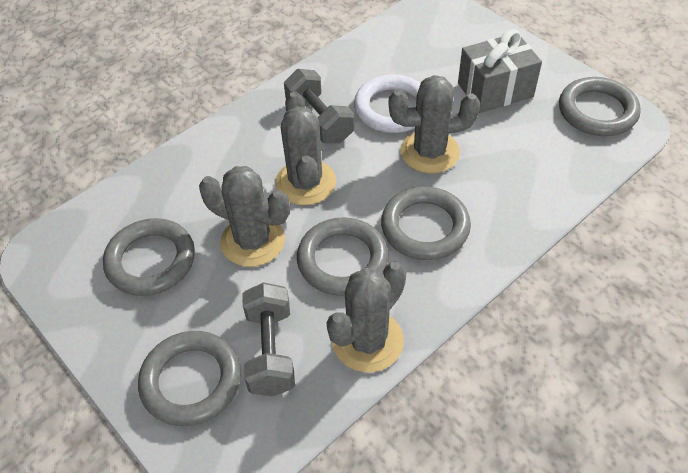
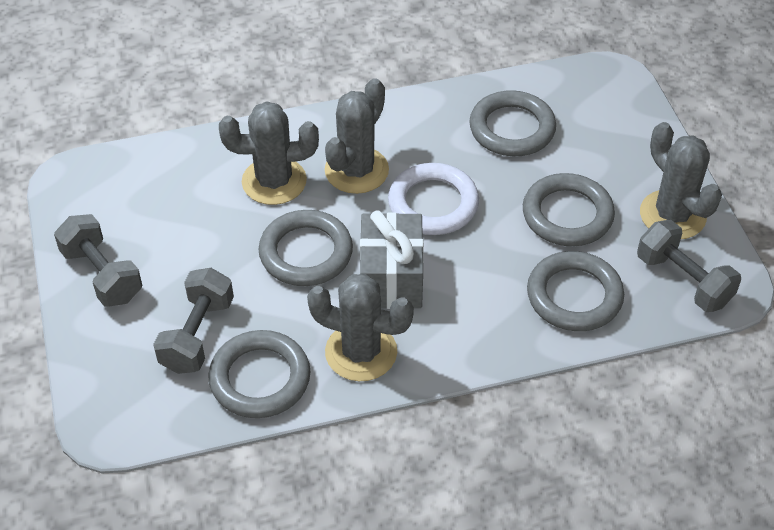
grey dumbbell: [242,282,295,397] [284,69,354,143] = 2 -> [54,214,142,307] [153,268,234,374] [637,220,741,312] = 3

